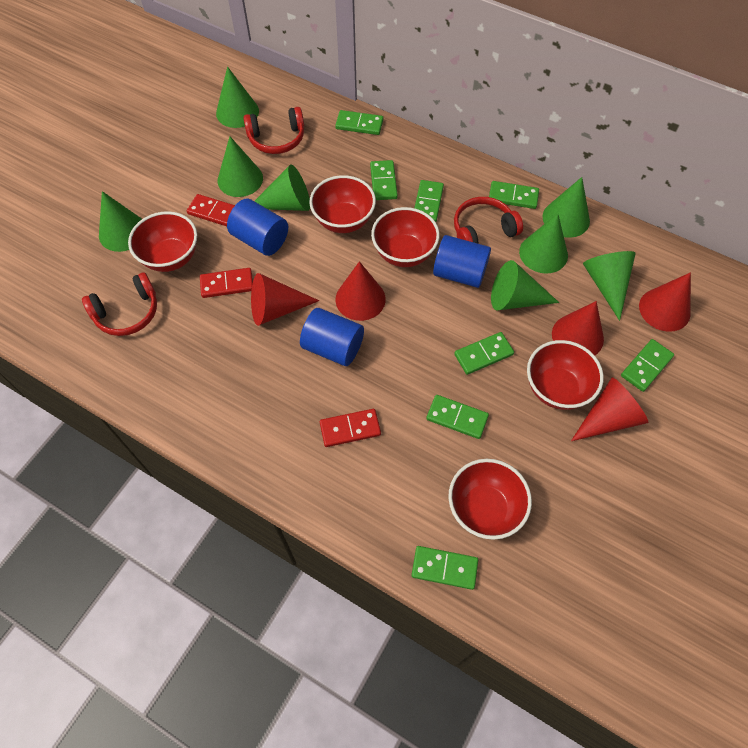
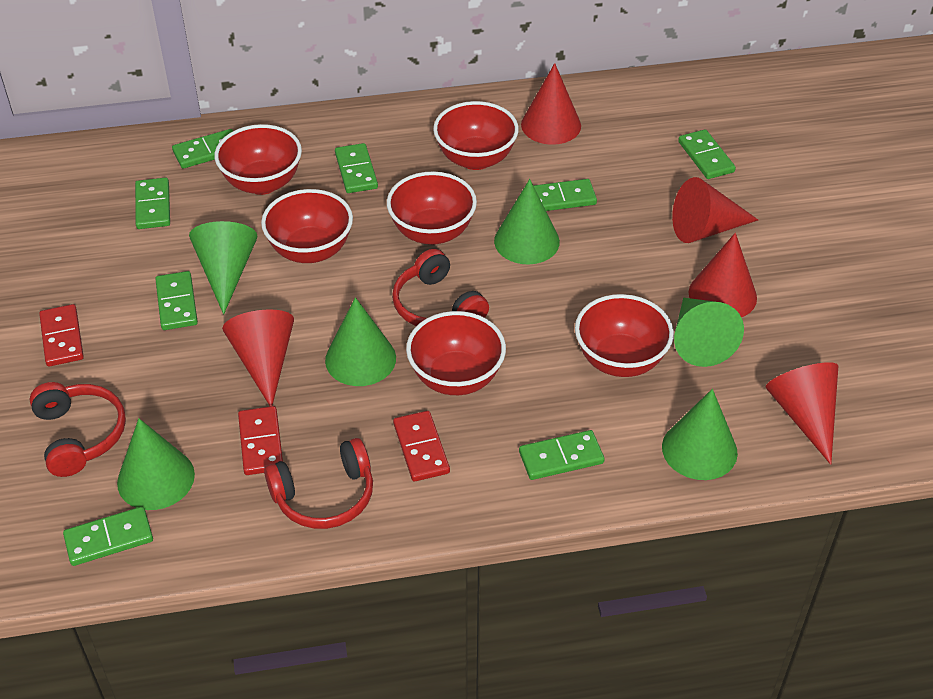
blue cylinder: [227,199,288,256] [300,308,364,366] [433,235,491,288] = 3 -> none = 0
green cone: [99,191,142,252] [216,67,259,128] [218,136,263,197] [255,164,310,211] [491,260,559,310] [519,214,568,274] [542,177,590,238] [583,251,636,321] = 8 -> [117,418,195,510] [189,221,258,315] [325,297,396,386] [494,179,560,264] [662,389,738,480] [674,298,744,367] = 6
red bowl: [128,211,197,272] [309,175,376,233] [371,207,440,267] [448,459,532,540] [527,340,604,410] = 5 -> [215,124,302,195] [261,189,353,263] [387,171,477,245] [406,311,506,395] [433,101,519,170] [575,294,674,377] = 6

